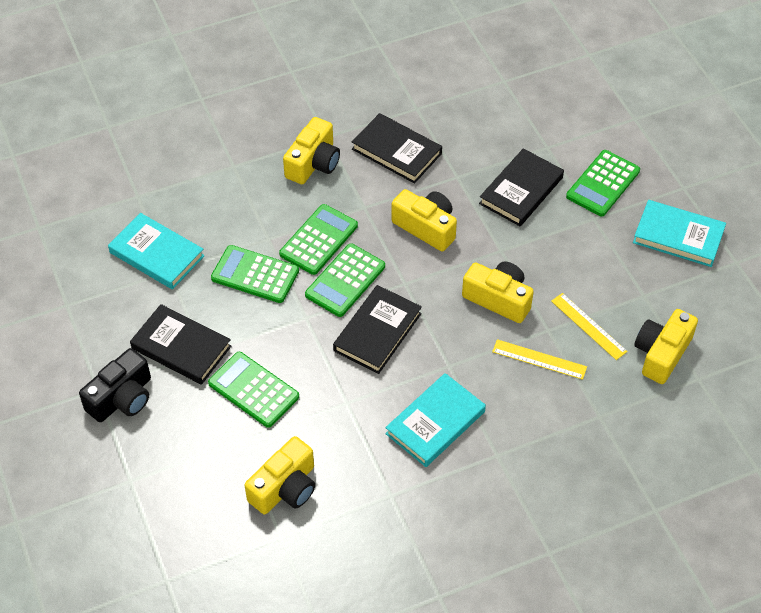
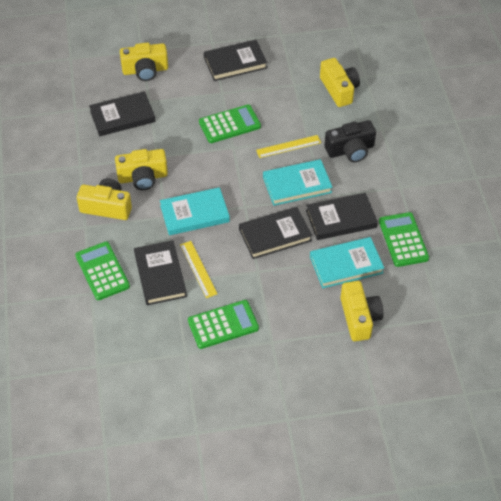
black book: [130,304,231,385] [333,285,422,374] [352,113,442,184] [479,148,564,226] = 4 -> [89,91,156,136] [134,240,187,305] [204,40,267,81] [239,207,312,259] [306,193,378,240] = 5
green calculator: [208,352,299,428] [211,245,299,303] [279,204,358,275] [305,243,385,317] [566,150,640,217] = 5 -> [75,242,130,300] [188,300,259,349] [199,105,261,143] [379,212,429,267] = 4

